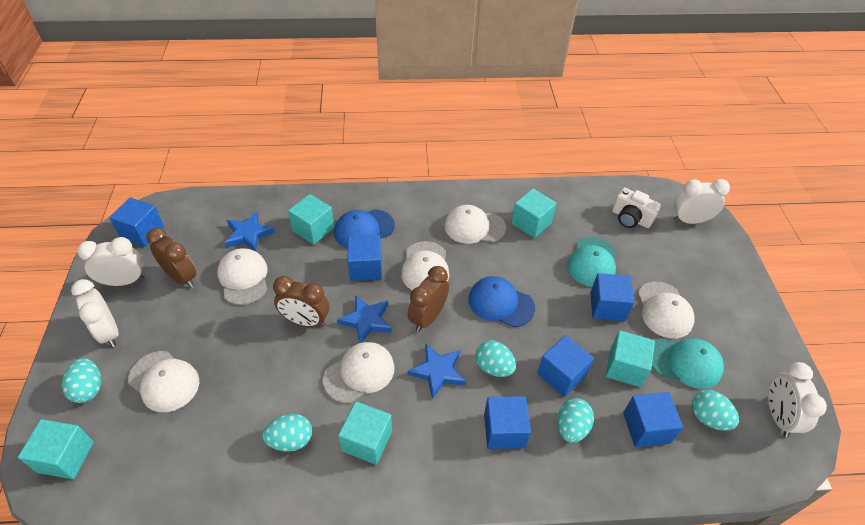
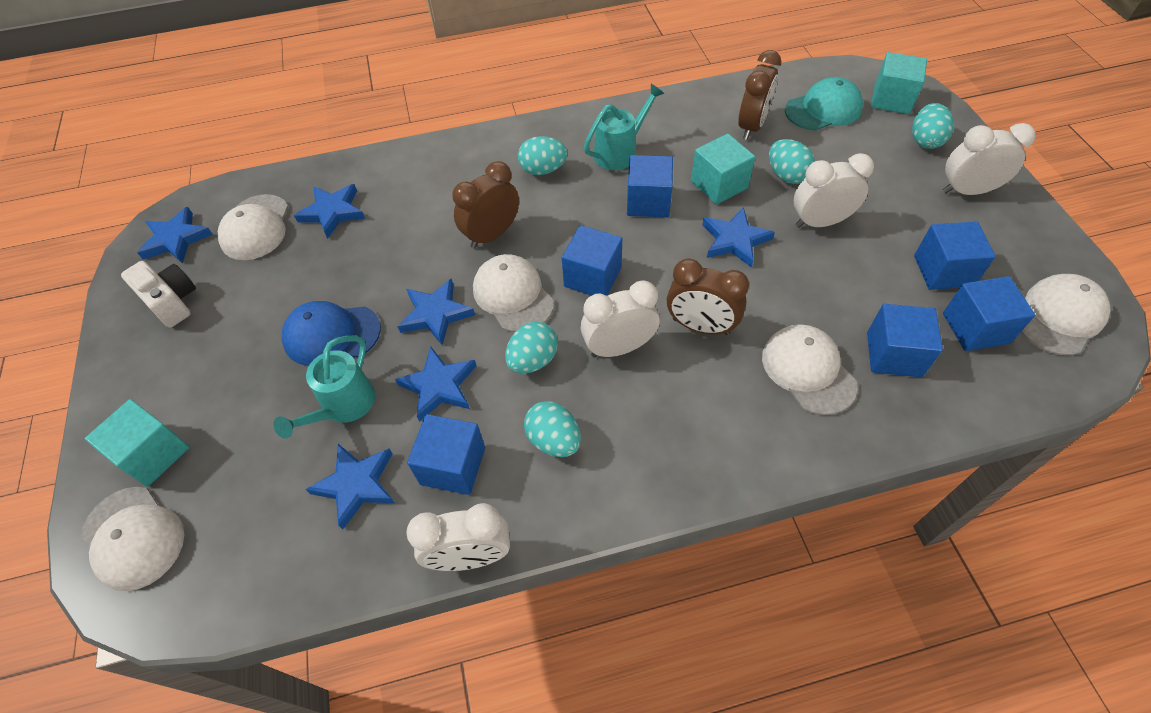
blue cap: [334,209,395,249] [469,276,535,327] = 2 -> [282,301,381,366] = 1
blue star: [225,211,275,252] [337,295,392,343] [408,344,466,399] = 3 -> [137,207,213,264] [294,184,365,239] [306,444,395,530] [395,347,476,422] [397,278,475,345] [702,207,775,268] = 6
turquoise cap: [568,237,617,287] [652,338,724,389] = 2 -> [785,77,863,131] = 1
turquoise cube: [18,419,94,479] [288,194,334,245] [338,401,392,465] [511,189,557,238] [606,330,655,387] = 5 -> [85,399,189,487] [691,134,755,205] [871,52,927,114] = 3
turquoise watering can: none = 0 -> [273,336,375,438] [584,84,664,170] = 2
white cap: [128,351,199,412] [217,248,268,305] [323,342,395,403] [401,241,449,290] [445,205,506,244] [638,281,695,339] = 6 -> [81,487,184,591] [218,194,288,260] [473,254,554,332] [762,324,858,415] [1021,274,1110,356] = 5

